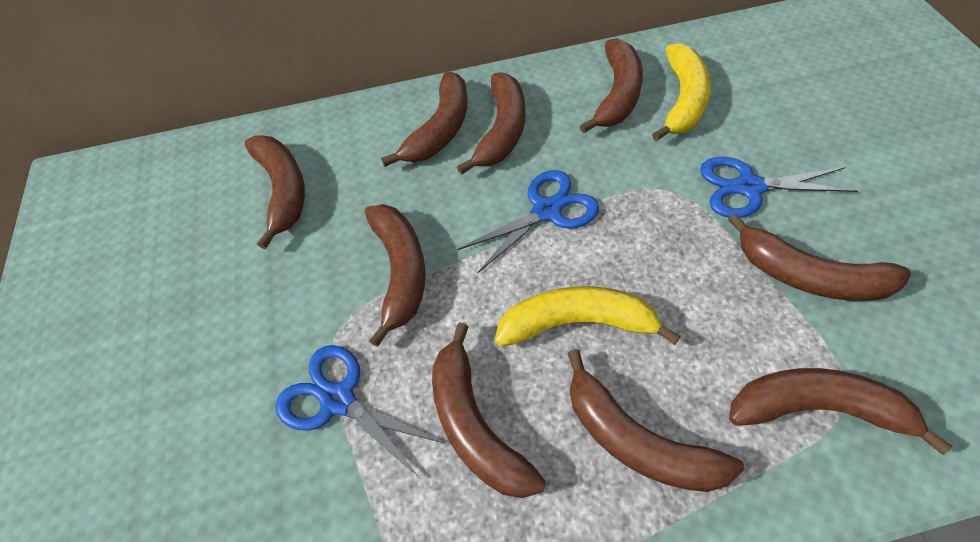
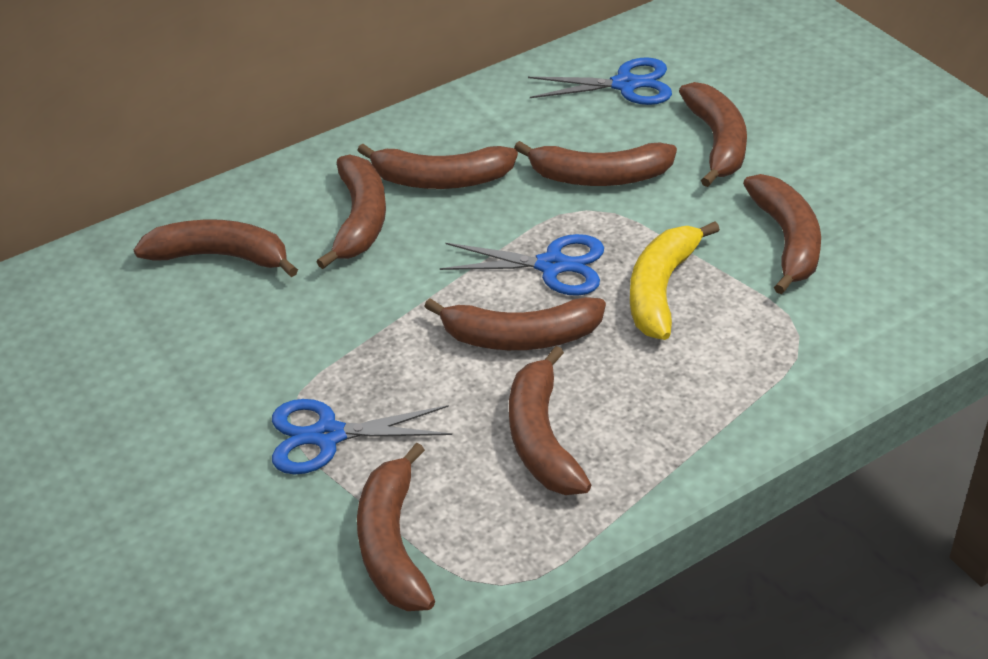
yellow banana: [495,286,681,347] [652,43,711,141] = 2 -> [630,221,720,340] = 1

